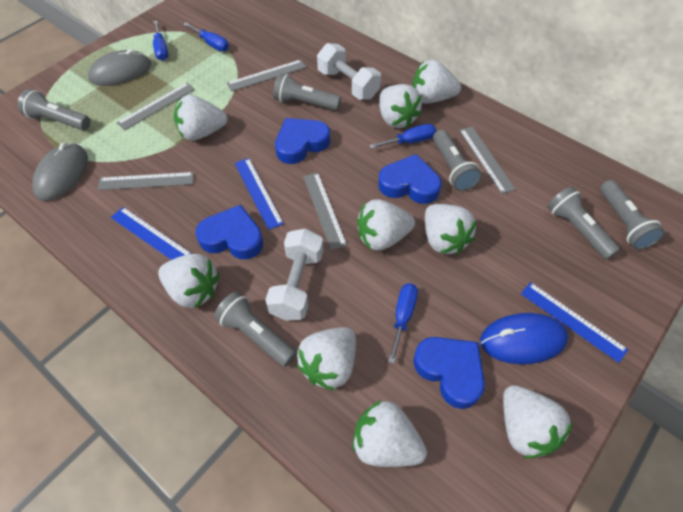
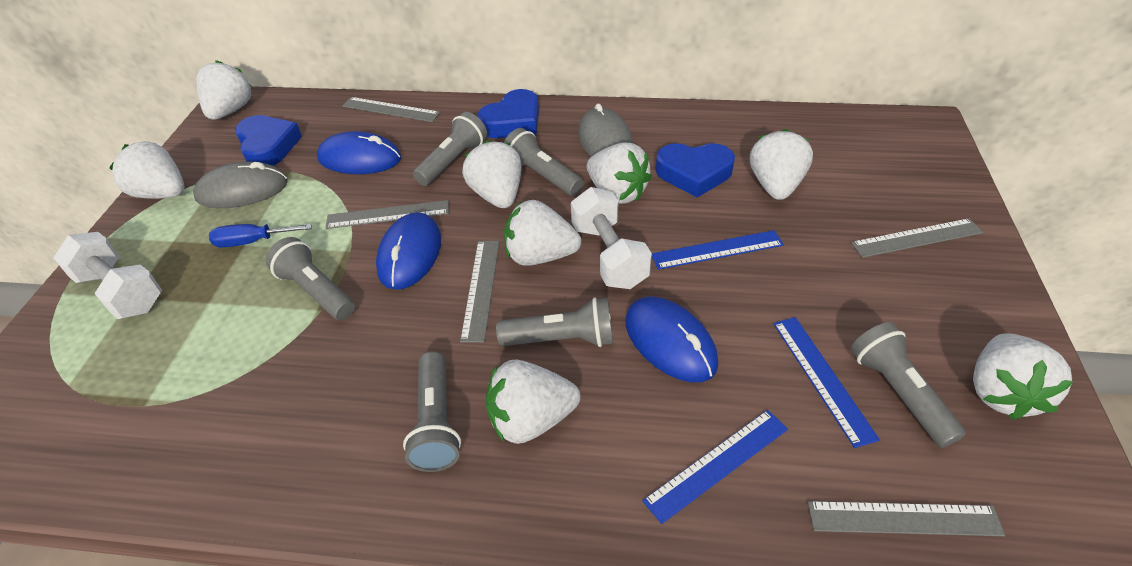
blue heart: [195,205,263,259] [275,118,330,164] [378,154,442,204] [413,337,485,409] = 4 -> [235,115,302,166] [477,89,539,138] [655,143,735,198] = 3
blue mouse: [480,313,568,364] = 1 -> [317,131,401,174] [376,212,441,290] [625,297,718,382] = 3
blue screwdriver: [153,21,168,61] [183,23,229,51] [369,124,436,149] [388,283,418,364] = 4 -> [209,224,312,247] = 1
white strawberry: [158,254,220,308] [174,95,228,141] [296,327,356,391] [352,400,427,467] [357,199,415,251] [379,84,422,128] [412,60,461,104] [425,204,476,254] [503,385,573,458] = 9 -> [109,141,184,199] [196,60,252,120] [462,140,522,208] [486,360,580,444] [504,200,581,266] [587,143,652,204] [750,129,813,200] [973,333,1073,420] = 8

